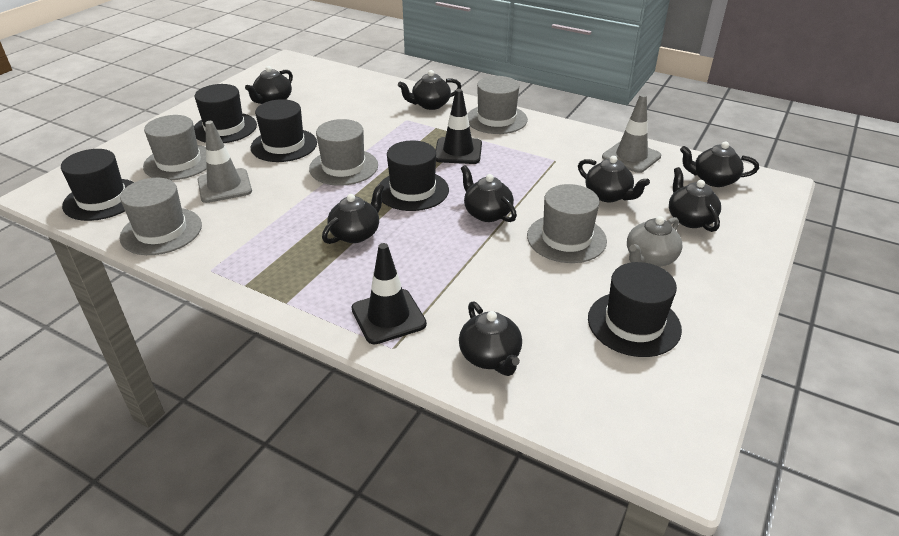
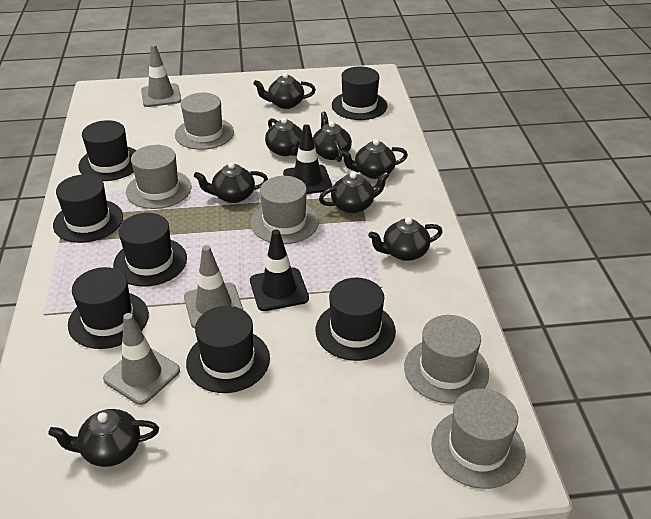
black hat: [61,149,134,221] [194,84,257,143] [251,99,317,162] [379,141,449,211] [588,262,682,357] = 5 -> [53,174,123,243] [68,267,149,349] [78,120,137,181] [113,213,187,287] [186,306,270,393] [315,278,396,361] [332,67,387,120] = 7
grey teapot: [627,216,682,267] = 1 -> none = 0
grey traffic cone: [197,121,252,203] [602,94,661,173] = 2 -> [103,313,180,405] [141,44,181,107] [184,245,243,329] = 3

